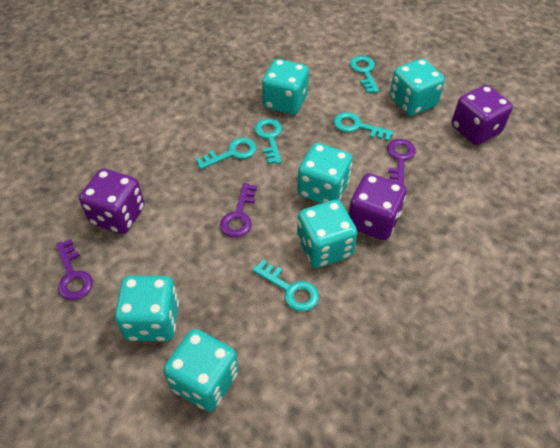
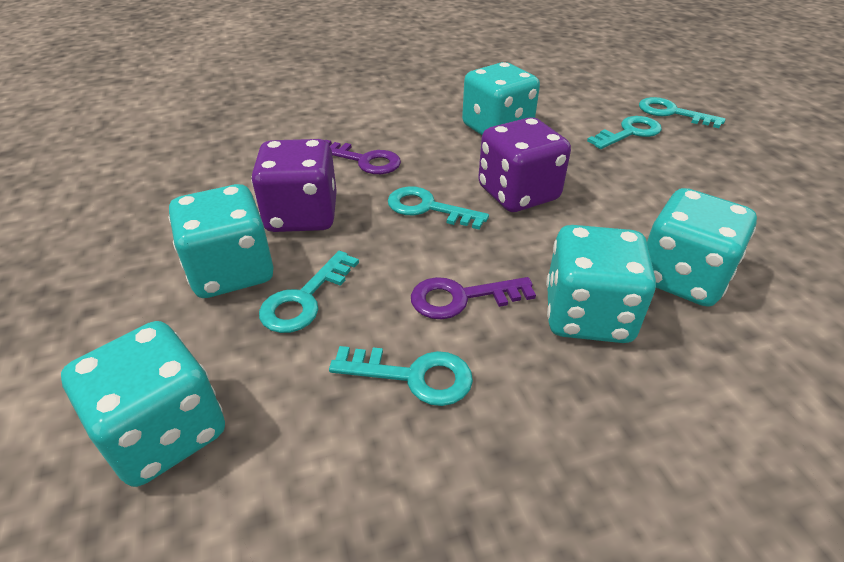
purple dice: [79,169,145,234] [349,173,406,240] [452,85,513,145] = 3 -> [251,139,337,232] [478,117,571,212] = 2
purple key: [56,239,93,300] [220,183,257,237] [387,139,416,185] = 3 -> [326,140,401,174] [411,277,536,319] = 2
turquoise dice: [115,276,179,341] [163,329,239,411] [262,59,309,115] [297,143,352,204] [297,200,357,268] [390,59,445,116] = 6 -> [61,321,225,487] [169,184,274,298] [462,62,540,135] [546,225,656,343] [647,188,757,307] = 5

